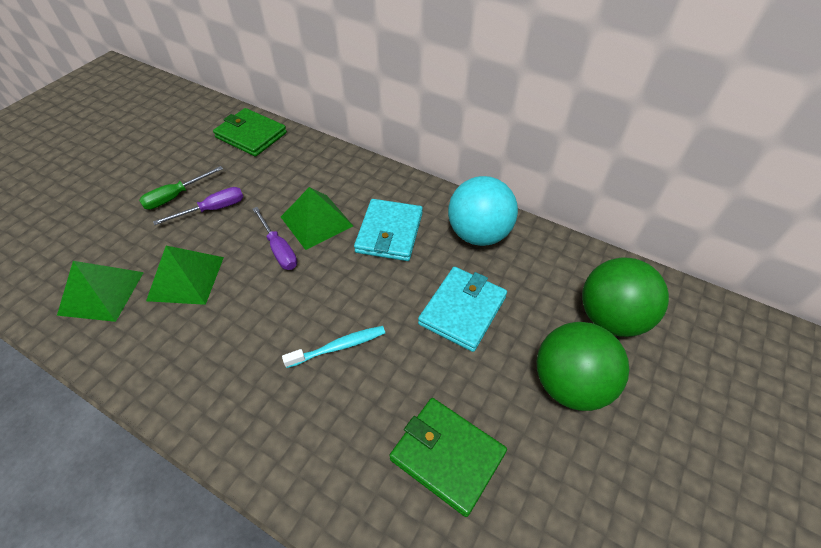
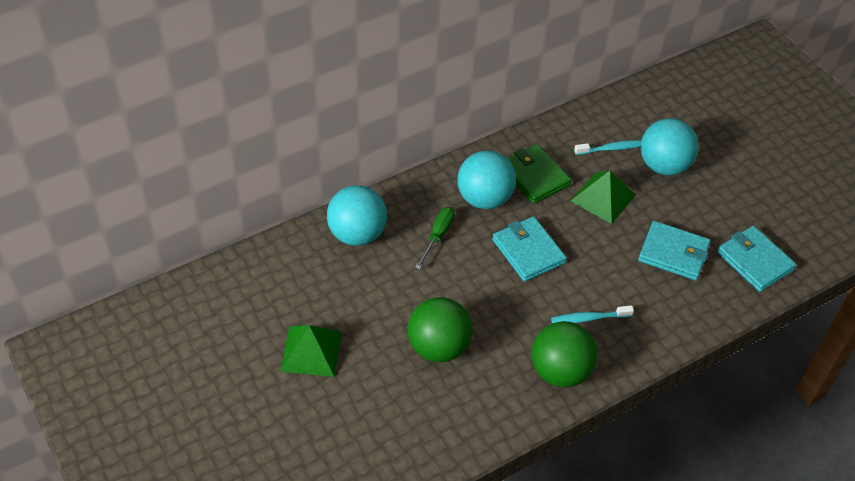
green pyramid: [57,261,144,322] [146,246,224,305] [281,187,353,250] = 3 -> [280,325,342,377] [571,170,636,224] = 2
green wallet: [213,108,287,157] [389,398,507,517] = 2 -> [507,144,572,204] = 1
purple screwdriver: [153,187,243,225] [253,207,297,270] = 2 -> none = 0
turquoise ball: [448,176,518,246] = 1 -> [327,185,387,246] [457,151,516,209] [641,118,699,175] = 3
turquoise toothbrush: [282,326,385,368] = 1 -> [551,305,634,324] [574,140,641,155] = 2
turquoise wallet: [354,199,423,261] [418,267,507,352] = 2 -> [492,216,567,282] [638,221,711,280] [717,226,796,292] = 3

